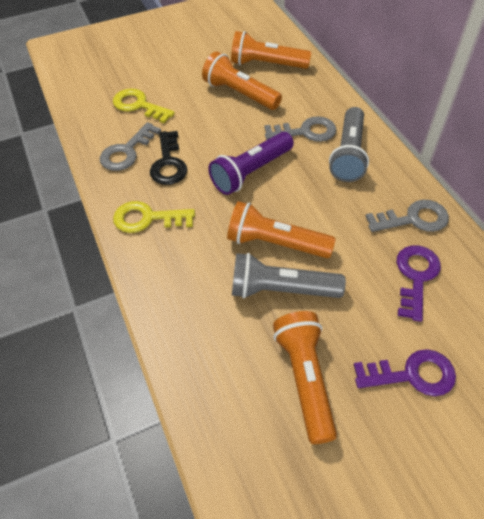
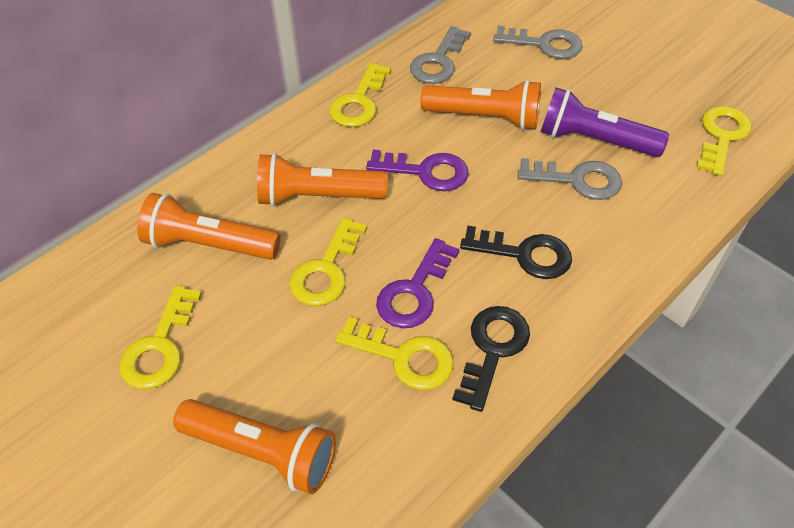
black key: [150,131,187,185] = 1 -> [452,306,530,412] [460,226,572,279] = 2
grey flashlight: [232,253,346,299] [329,107,369,182] = 2 -> none = 0
yellow key: [113,88,175,123] [113,201,195,233] = 2 -> [119,285,202,389] [289,217,367,306] [329,63,391,127] [335,317,454,390] [696,106,752,176] = 5

